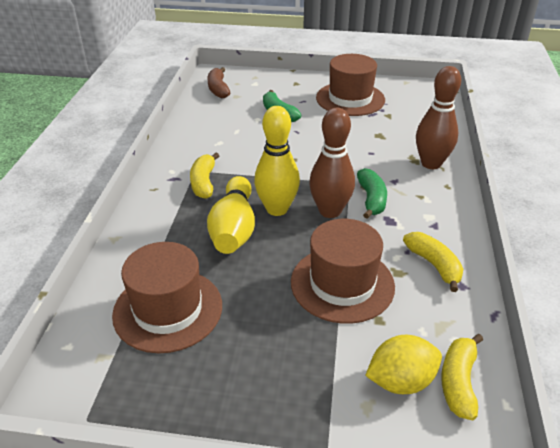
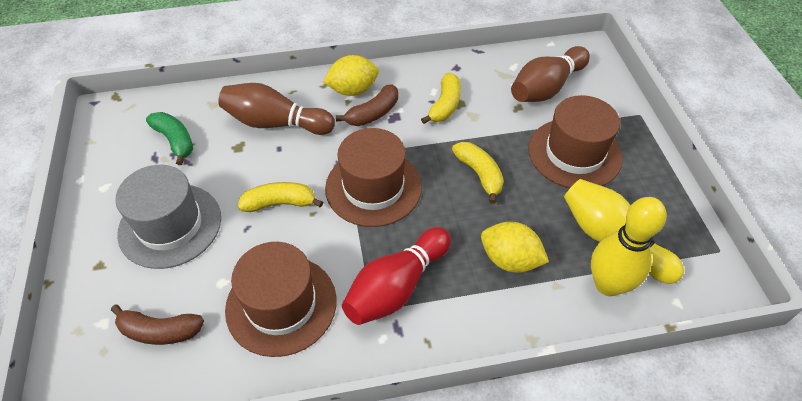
brown banana: [207,67,230,98] = 1 -> [111,305,204,345] [336,84,398,126] = 2
green banana: [263,90,301,122] [357,168,387,219] = 2 -> [146,112,193,165] = 1
grey hat: none = 0 -> [115,165,221,269] = 1
red bowling pin: none = 0 -> [342,227,451,325] = 1
yellow lemon: [365,335,442,394] = 1 -> [323,55,379,96] [481,222,549,273] = 2

